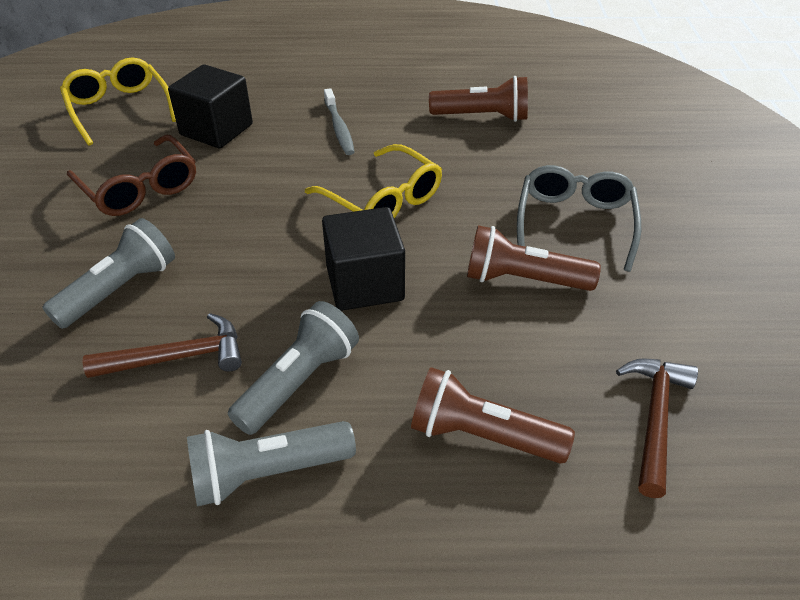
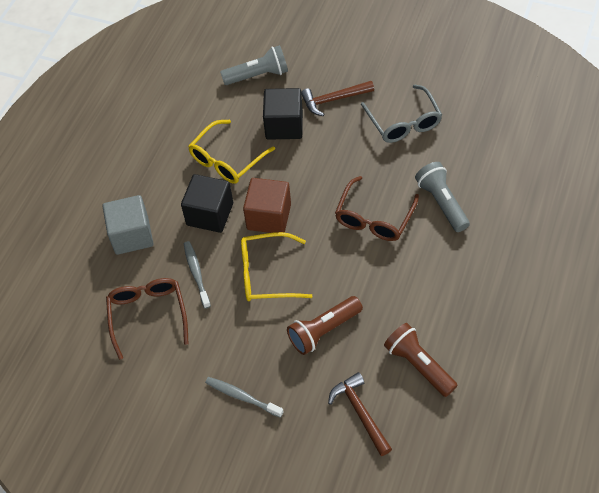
brown cube: none = 0 -> [243,178,291,233] = 1
brown flashlight: [411,367,575,463] [429,76,528,122] [467,225,601,291] = 3 -> [287,296,363,355] [384,323,458,397] = 2
brown glasses: [67,135,196,216] = 1 -> [106,278,188,360] [335,176,419,241] = 2
grey cube: none = 0 -> [103,195,154,255] = 1
grey flashlight: [42,218,175,329] [187,421,356,506] [228,301,359,435] = 3 -> [220,45,288,85] [415,162,470,232] = 2
grey toothbrush: [324,88,355,155] = 1 -> [184,241,211,309] [205,377,284,418] = 2

